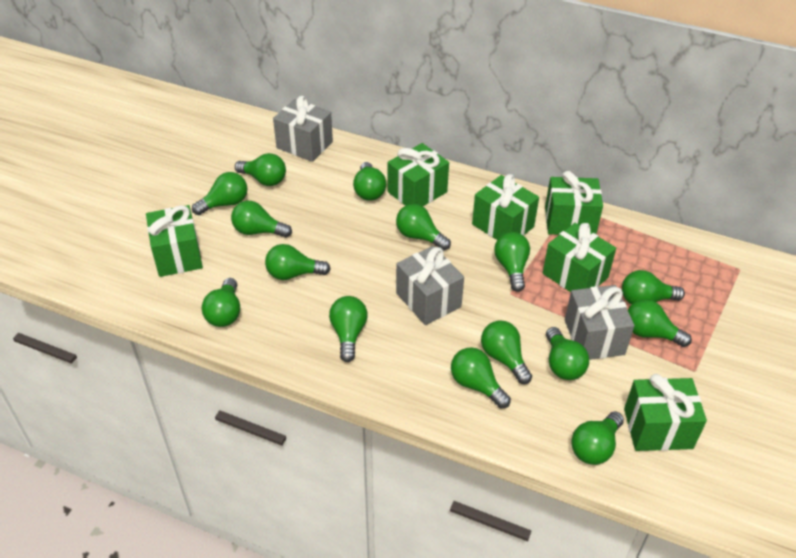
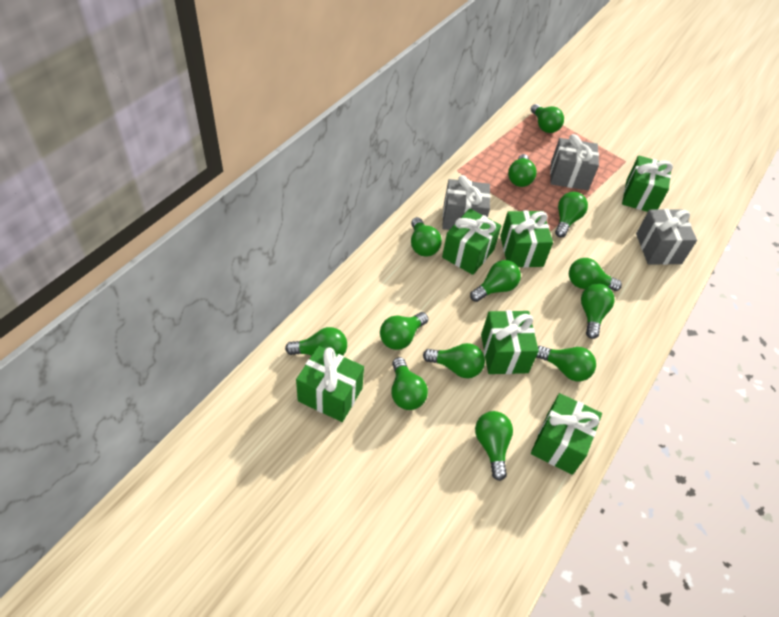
green light bulb: [192,172,247,215] [202,278,240,327] [231,201,292,238] [235,153,286,186] [265,244,331,280] [329,296,368,362] [353,162,386,201] [396,204,451,251] [451,347,511,408] [481,320,532,384] [494,232,530,292] [546,327,589,380] [571,412,624,465] [622,270,685,305] [628,299,692,347] = 15 -> [285,327,347,356] [380,312,428,350] [391,357,428,410] [411,217,442,256] [423,343,485,378] [470,260,521,302] [475,411,513,481] [508,154,537,187] [531,104,564,133] [536,346,596,381] [555,192,588,237] [569,258,622,291] [581,284,615,339] = 13

